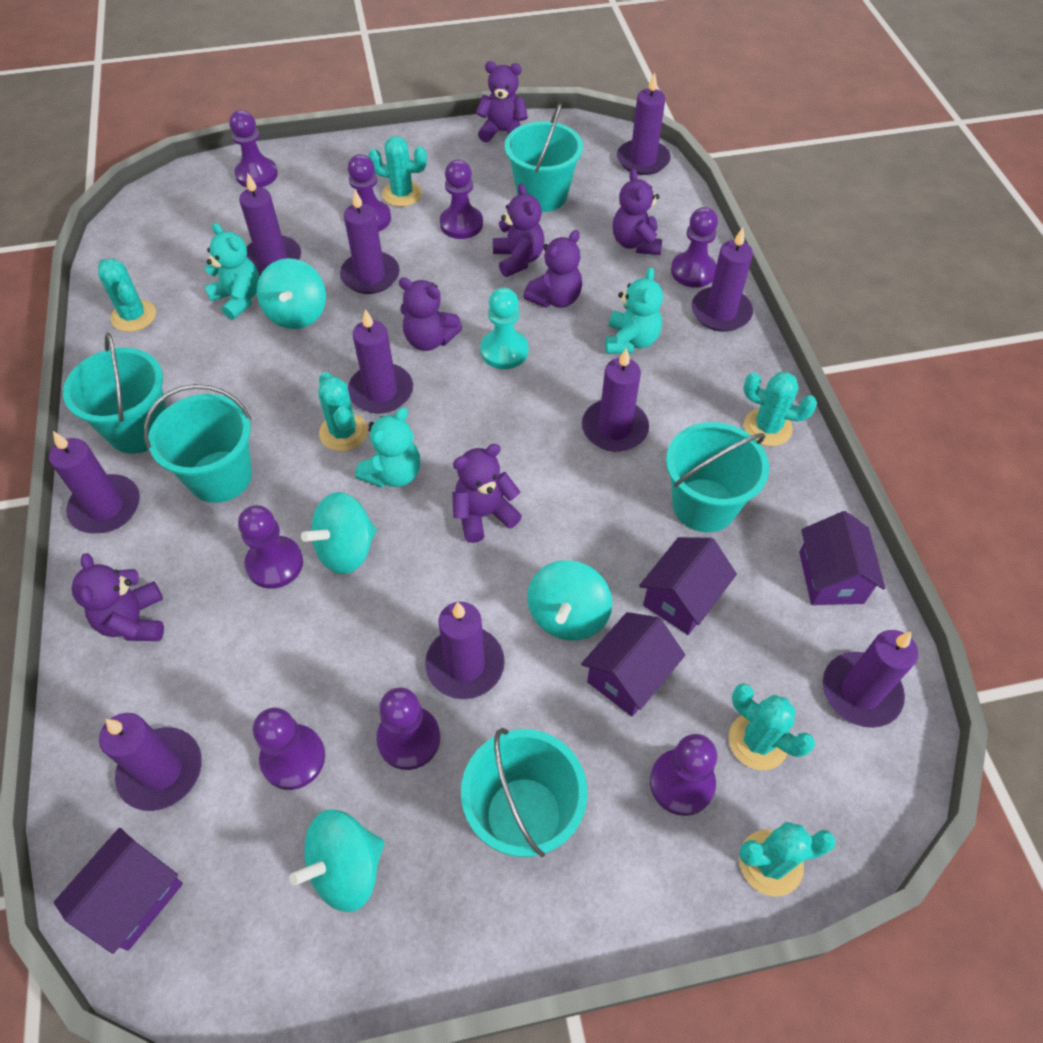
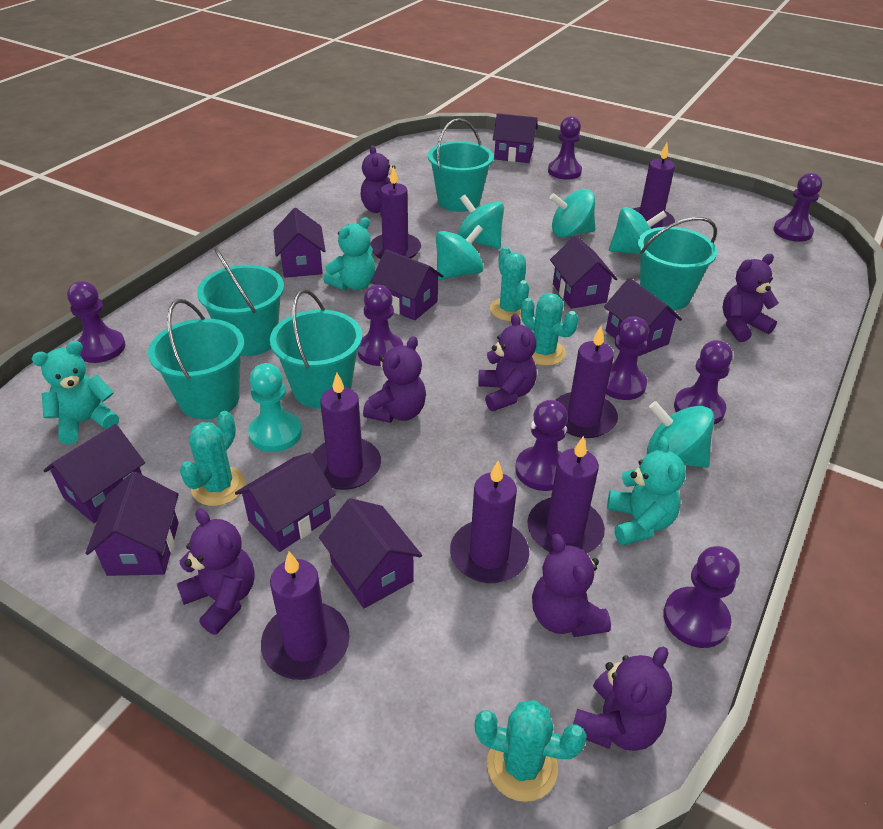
purple candle: [49,431,140,534] [99,713,202,811] [239,173,301,276] [340,190,400,294] [348,309,413,413] [425,602,505,699] [582,348,649,452] [617,72,671,175] [691,227,753,332] [823,630,918,728] = 10 -> [261,551,350,680] [313,373,381,490] [370,166,421,259] [450,461,529,583] [527,436,605,554] [555,326,618,438] [633,143,675,229] = 7
purple house: [54,828,183,954] [581,612,685,717] [639,537,737,635] [799,511,885,605] = 4 -> [43,424,145,523] [85,472,179,576] [235,452,336,552] [273,208,325,278] [319,498,422,608] [371,249,443,321] [493,113,538,163] [550,235,617,309] [604,278,682,357] = 9
turquoise cactus: [98,258,156,332] [318,372,368,451] [368,136,427,207] [729,683,815,770] [739,822,836,897] [743,372,817,446] = 6 -> [180,411,245,506] [474,700,587,802] [490,246,529,322] [521,293,578,366] = 4
turquoise spinning top: [257,258,326,329] [290,809,384,912] [301,492,377,574] [527,560,612,641] = 4 -> [436,225,484,280] [457,195,504,249] [550,189,595,238] [609,207,667,255] [647,401,714,468] = 5

